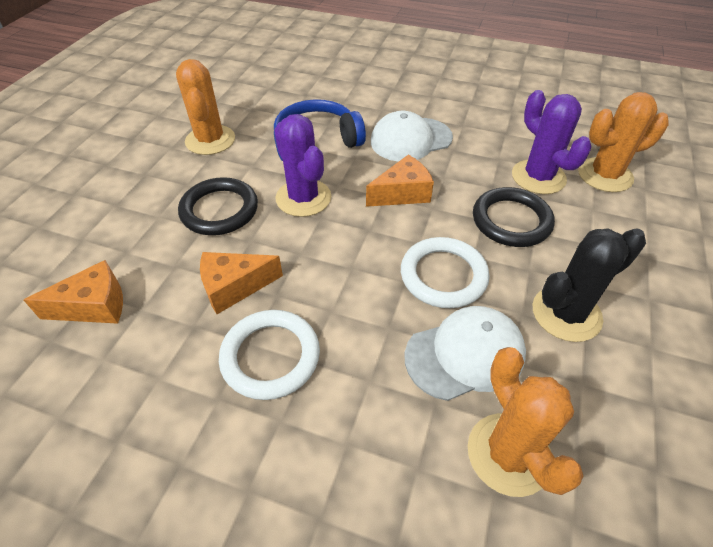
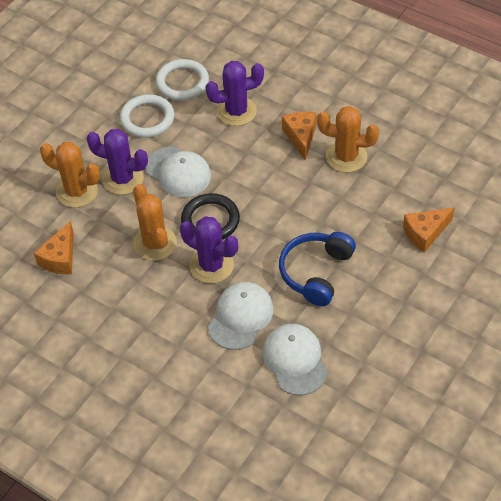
black cactus: [533,228,646,342] = 1 -> none = 0
black ring: [178,177,258,235] [473,187,555,247] = 2 -> [181,193,240,240] = 1
purple cactus: [274,114,331,217] [512,90,591,194] = 2 -> [86,129,148,195] [180,216,238,283] [205,61,264,126] = 3
white cap: [371,111,453,162] [405,306,526,401] = 2 -> [145,147,211,197] [208,282,274,350] [263,324,328,395] = 3

